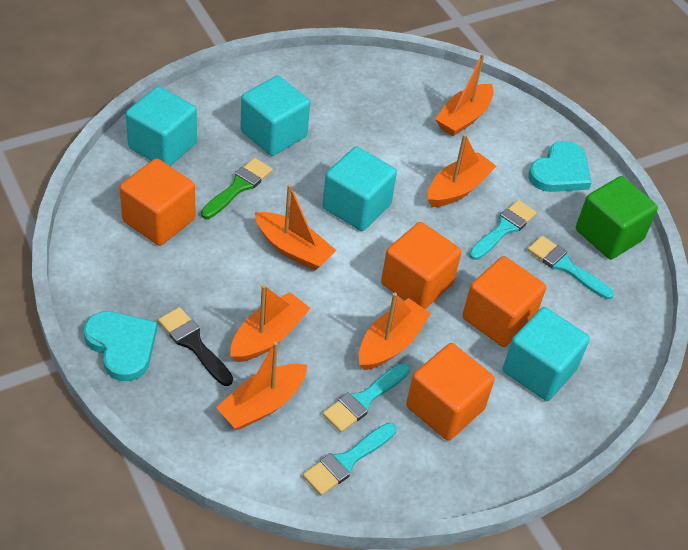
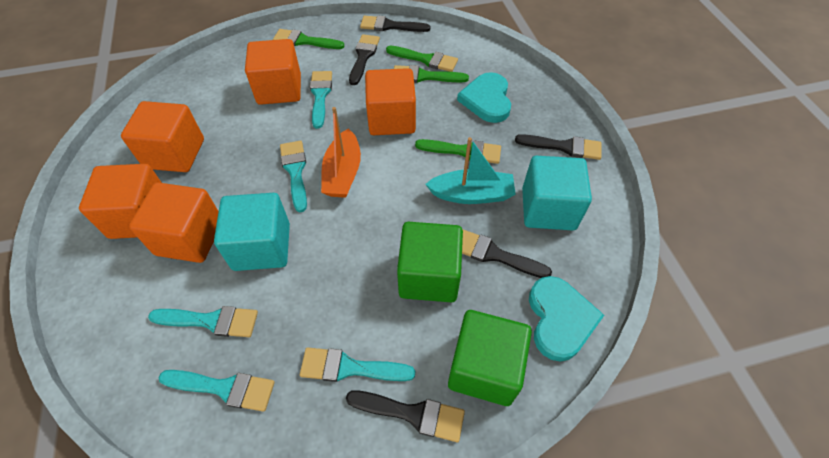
black brush: [158,307,233,386] = 1 -> [346,390,465,442] [349,34,380,85] [360,16,430,32] [462,229,552,278] [515,134,602,160] = 5
green brush: [201,158,273,219] = 1 -> [273,29,344,49] [386,46,458,72] [394,65,469,83] [415,139,501,164] = 4
green cube: [576,176,658,260] = 1 -> [397,222,463,302] [448,310,532,406] = 2
orange boat: [216,342,307,430] [230,285,310,362] [255,184,337,271] [359,293,431,370] [428,134,496,207] [435,53,494,136] = 6 -> [321,107,361,198] = 1
orange cube: [119,158,196,246] [381,222,462,309] [406,343,495,441] [462,256,546,347] = 4 -> [79,164,162,239] [121,101,204,172] [129,182,219,263] [245,39,301,105] [365,68,416,135] = 5
turquoise boat: none = 0 -> [425,137,516,204] = 1
turquoise brush: [303,423,397,496] [323,363,410,432] [469,200,537,260] [527,236,614,299] = 4 -> [148,306,258,337] [159,370,275,412] [280,141,307,212] [300,347,415,382] [310,71,332,129] = 5
turquoise cube: [126,86,197,166] [240,76,310,156] [322,147,397,231] [503,307,590,401] = 4 -> [214,193,290,271] [522,156,592,230] = 2

